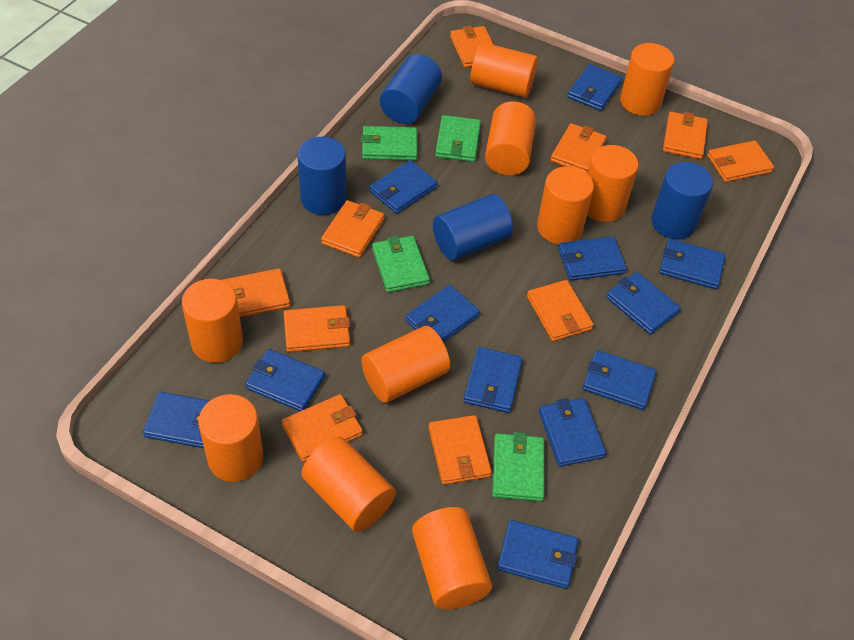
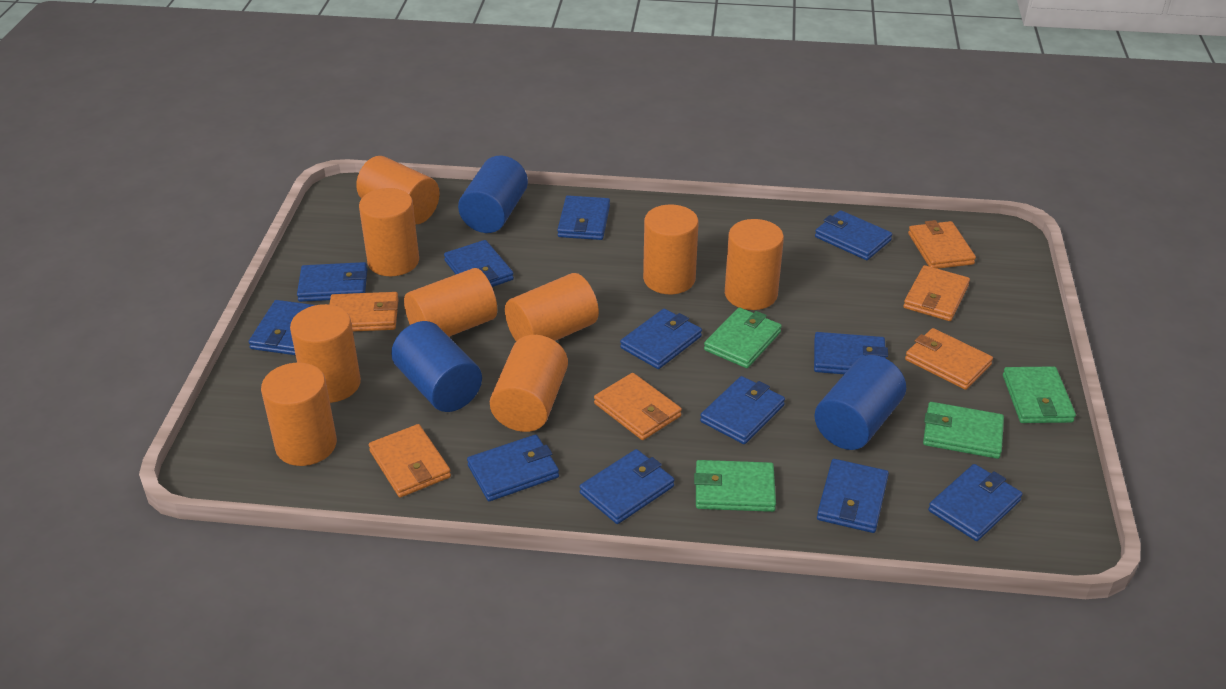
blue cylinder: [298,137,347,215] [380,54,442,124] [433,194,513,261] [651,162,713,239] = 4 -> [391,321,482,412] [458,155,528,233] [814,355,906,450] = 3
orange cylinder: [182,279,243,363] [198,394,263,482] [301,437,396,532] [361,326,450,403] [412,507,492,610] [470,42,538,97] [485,101,536,175] [537,166,594,244] [587,145,638,222] [620,43,674,116] = 10 -> [261,363,337,466] [290,304,361,403] [356,156,440,224] [359,188,419,276] [404,268,497,337] [490,335,568,432] [505,273,599,341] [643,205,699,294] [725,219,784,310] = 9
orange wallet: [222,268,290,317] [282,394,363,462] [283,305,350,352] [321,200,384,258] [428,415,492,485] [450,26,494,68] [527,280,594,341] [551,123,606,173] [663,112,708,159] [707,141,774,182] = 10 -> [329,292,399,331] [369,424,451,497] [594,373,682,440] [903,265,970,321] [905,328,993,390] [908,220,976,269] = 6

